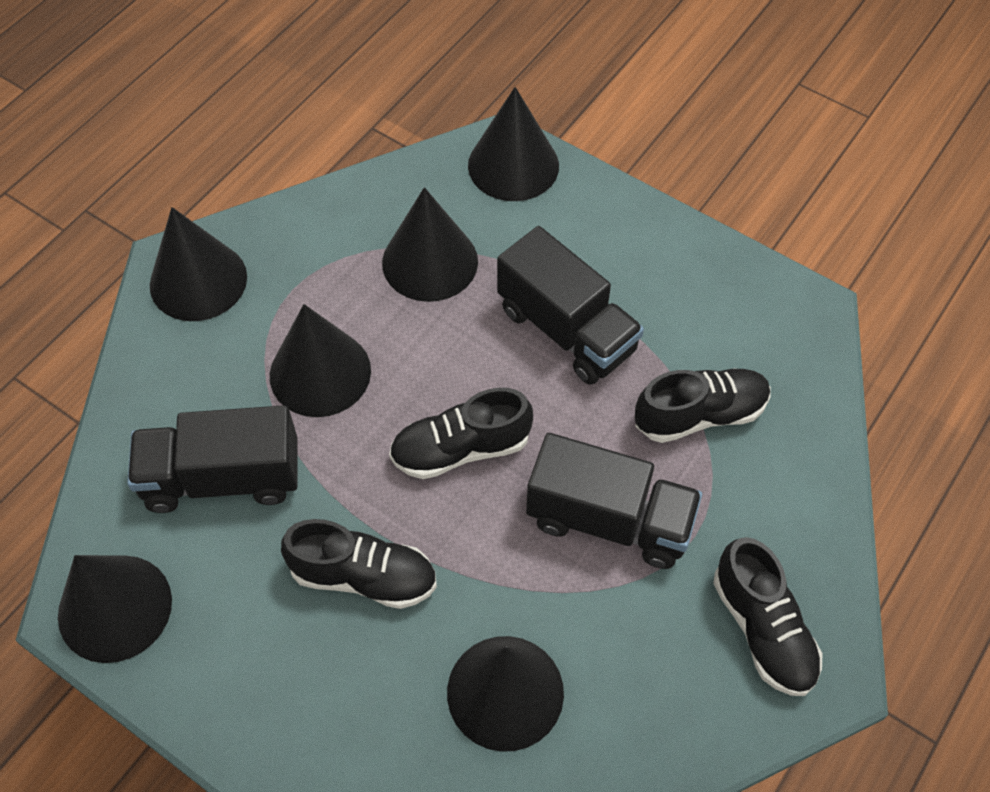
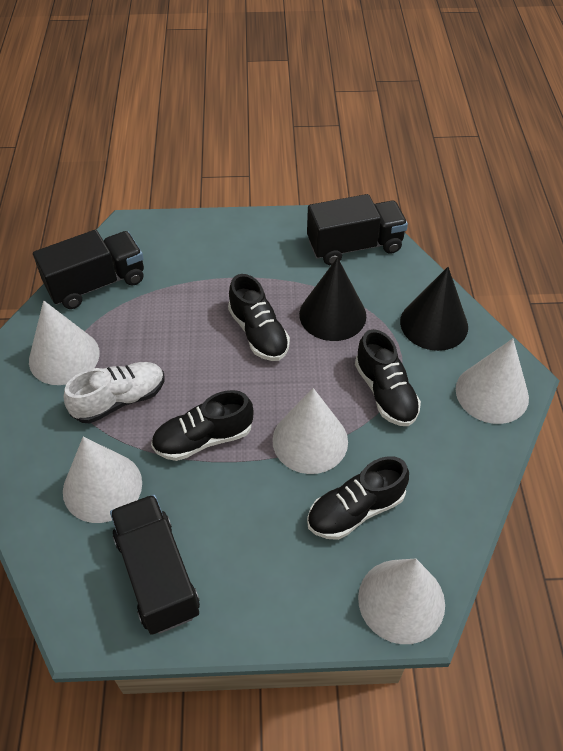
black cone: [58,555,172,663] [150,207,247,321] [270,304,371,417] [382,187,478,302] [447,636,564,752] [468,87,559,201] = 6 -> [299,257,366,341] [400,267,468,351] = 2
white cone: none = 0 -> [29,300,100,385] [63,437,142,523] [272,388,348,474] [358,559,445,644] [456,339,529,424] = 5
white shoe: none = 0 -> [64,362,165,423] = 1

